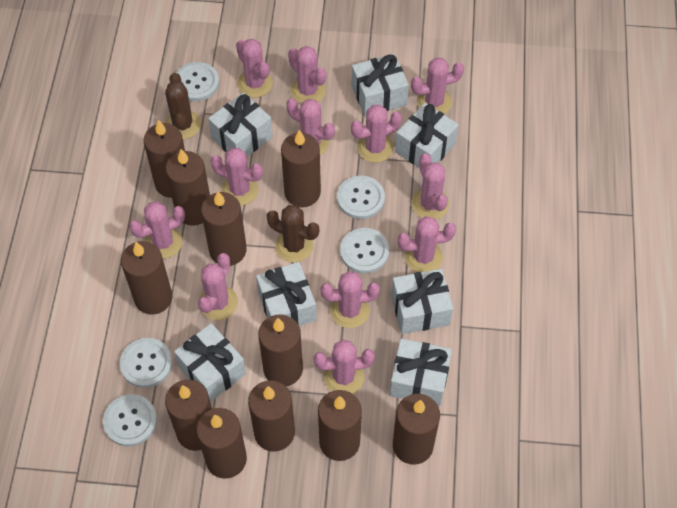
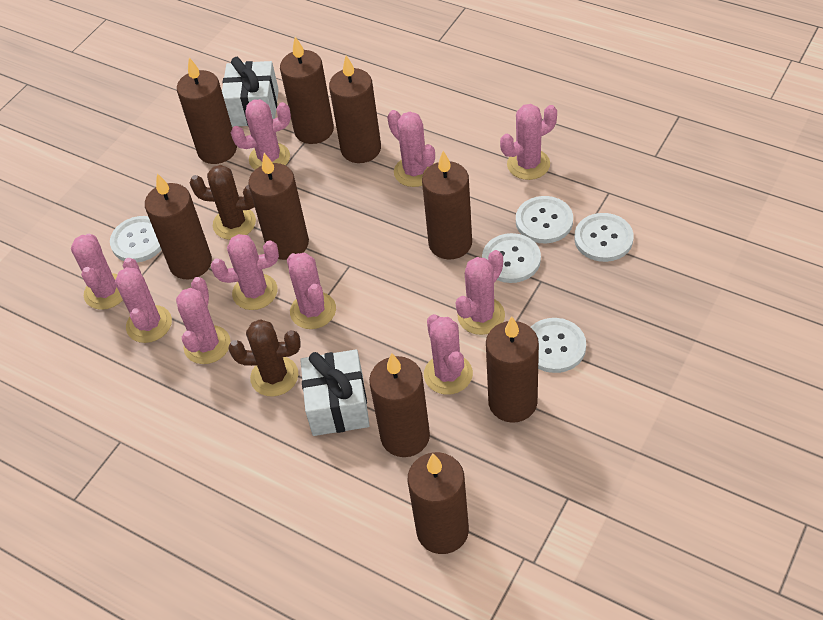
brown candle: [121,241,172,315] [144,120,185,198] [165,149,210,226] [165,379,212,451] [196,408,247,479] [201,191,247,266] [248,380,295,451] [258,314,303,387] [281,130,321,207] [318,390,362,461] [393,394,440,465] = 11 -> [145,173,212,279] [177,57,237,164] [248,153,309,260] [280,37,334,144] [329,55,381,163] [369,353,430,457] [408,452,469,554] [422,151,472,260] [486,316,539,423] = 9
pink cactus: [129,202,185,259] [198,253,238,320] [211,148,263,206] [236,39,273,98] [286,98,335,155] [288,46,327,103] [313,339,375,394] [320,271,380,328] [351,105,402,163] [397,216,456,272] [411,58,464,114] [412,153,449,219] = 12 -> [71,234,123,310] [115,258,172,343] [176,277,230,364] [211,234,279,310] [231,99,291,170] [287,253,336,329] [387,110,435,187] [424,314,473,395] [455,250,505,335] [500,104,557,180] = 10
white gift: [174,323,246,402] [208,93,273,157] [256,262,317,326] [352,54,409,117] [390,339,452,406] [391,269,453,334] [395,103,459,168] = 7 -> [222,57,279,127] [300,350,370,436] = 2

